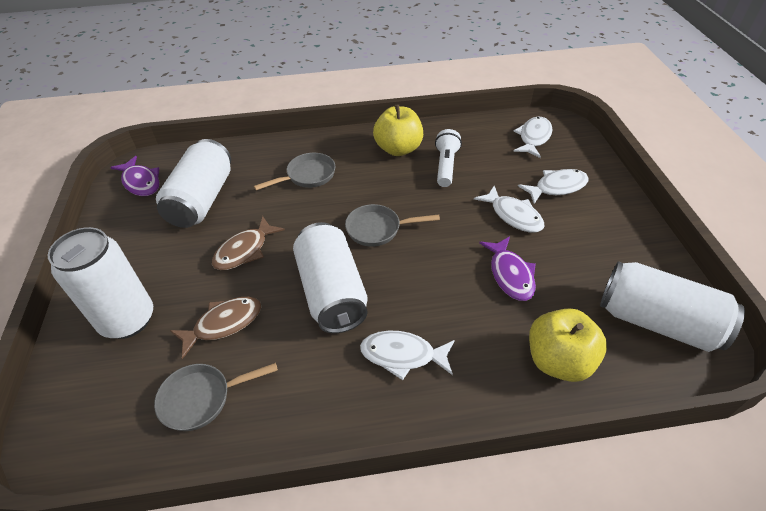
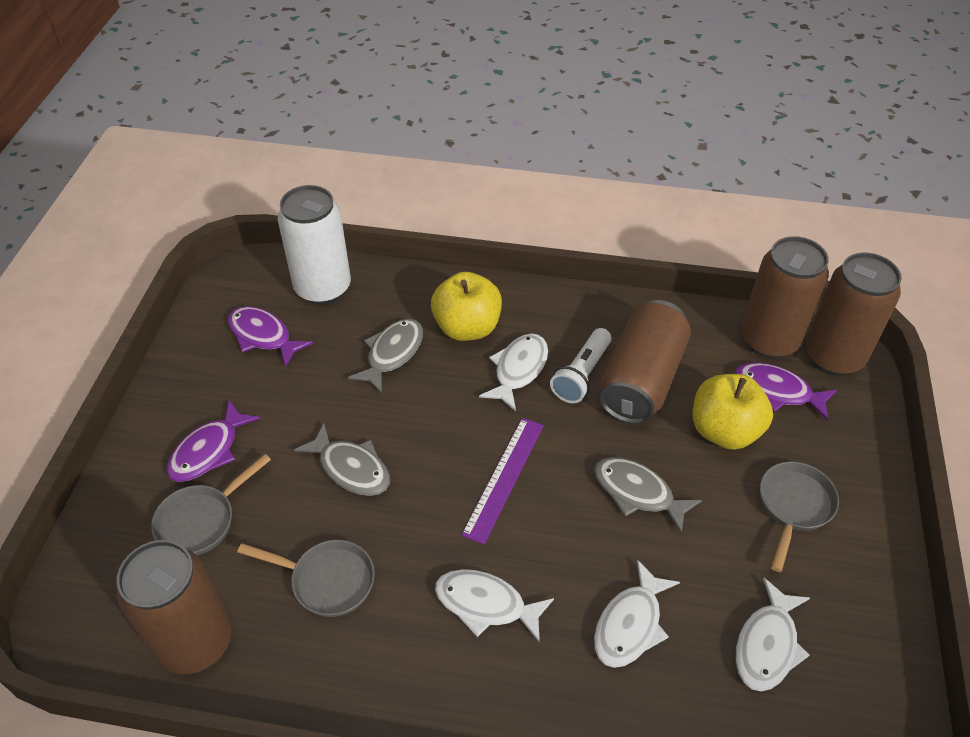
brown can: none = 0 -> [117,540,232,674] [599,300,691,424] [741,236,829,359] [805,253,901,376] = 4
brown fish: [170,297,261,359] [212,216,285,270] = 2 -> none = 0
grey fish: none = 0 -> [294,423,390,496] [348,319,423,394] [594,457,702,533] = 3
purple fish: [110,156,160,196] [479,236,536,301] = 2 -> [167,400,260,482] [228,306,313,367] [735,362,837,421] = 3
purple ruler: none = 0 -> [461,418,544,545] = 1
white can: [48,227,153,339] [156,139,231,228] [293,222,368,333] [600,261,745,352] = 4 -> [278,185,351,305] = 1

